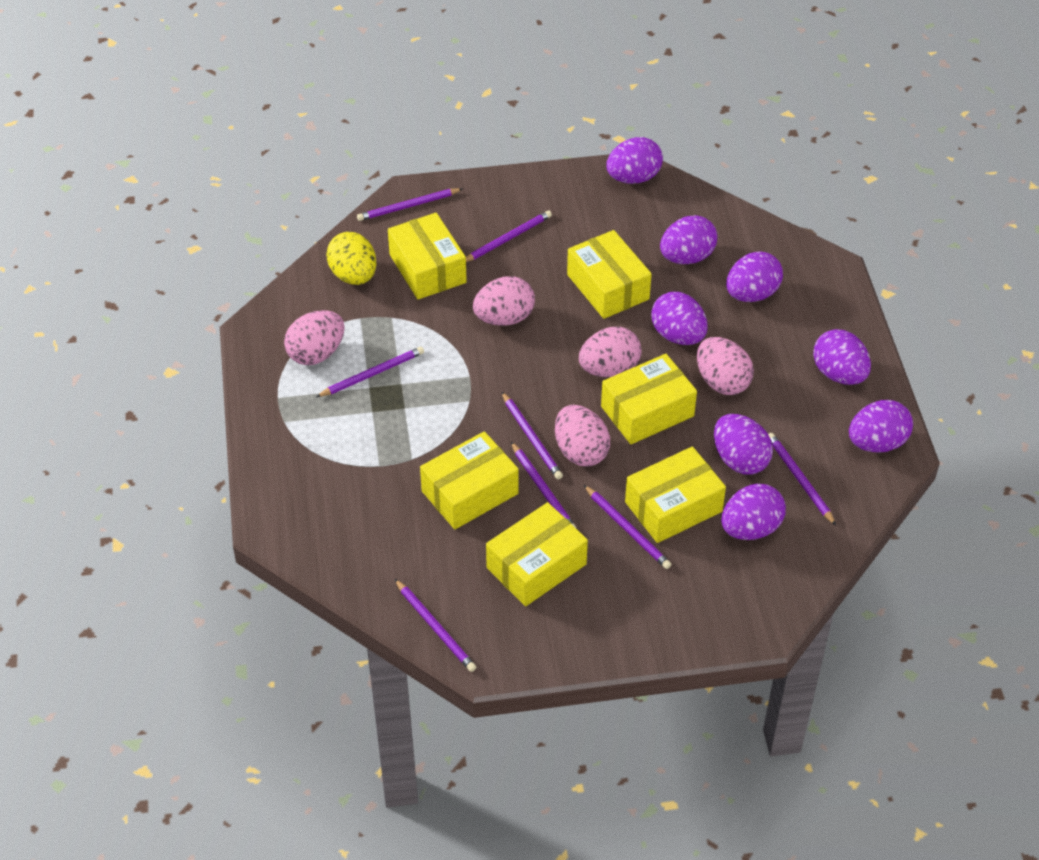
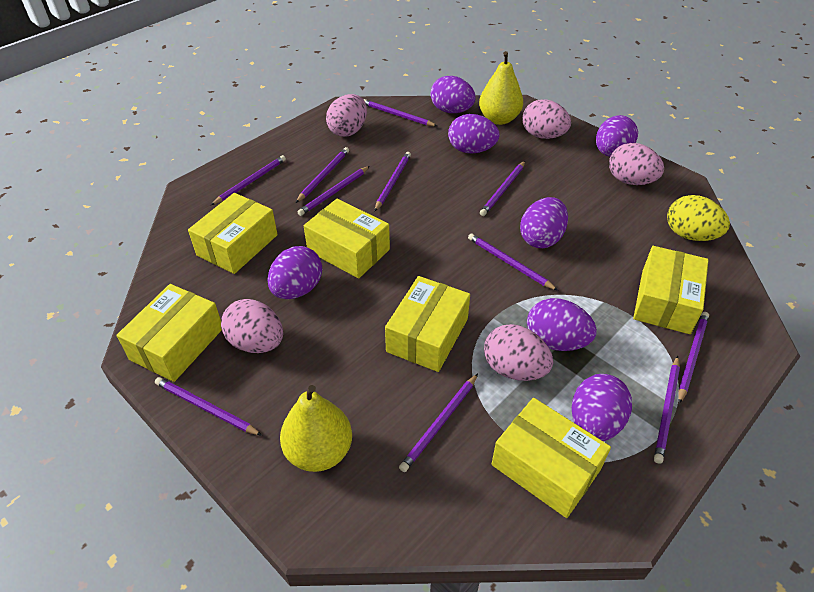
purple egg: [606,137,663,184] [651,292,708,345] [660,215,717,264] [714,414,773,475] [721,484,786,540] [726,251,783,302] [813,329,871,385] [849,400,913,453] = 8 -> [267,246,322,299] [431,76,476,113] [448,114,499,154] [520,197,568,248] [527,298,597,351] [572,374,632,441] [596,115,638,157] = 7
purple pencil: [316,347,424,397] [357,188,463,221] [395,579,476,672] [466,211,552,262] [502,392,563,480] [511,442,577,529] [584,485,672,569] [768,433,836,525] = 8 -> [155,377,262,436] [211,155,286,205] [296,147,349,203] [297,166,370,216] [363,99,437,126] [375,152,411,211] [399,374,478,472] [468,233,558,291] [480,161,525,216] [654,356,680,464] [678,312,709,404] = 11
yellow pear: none = 0 -> [280,385,352,472] [479,51,523,125] = 2

